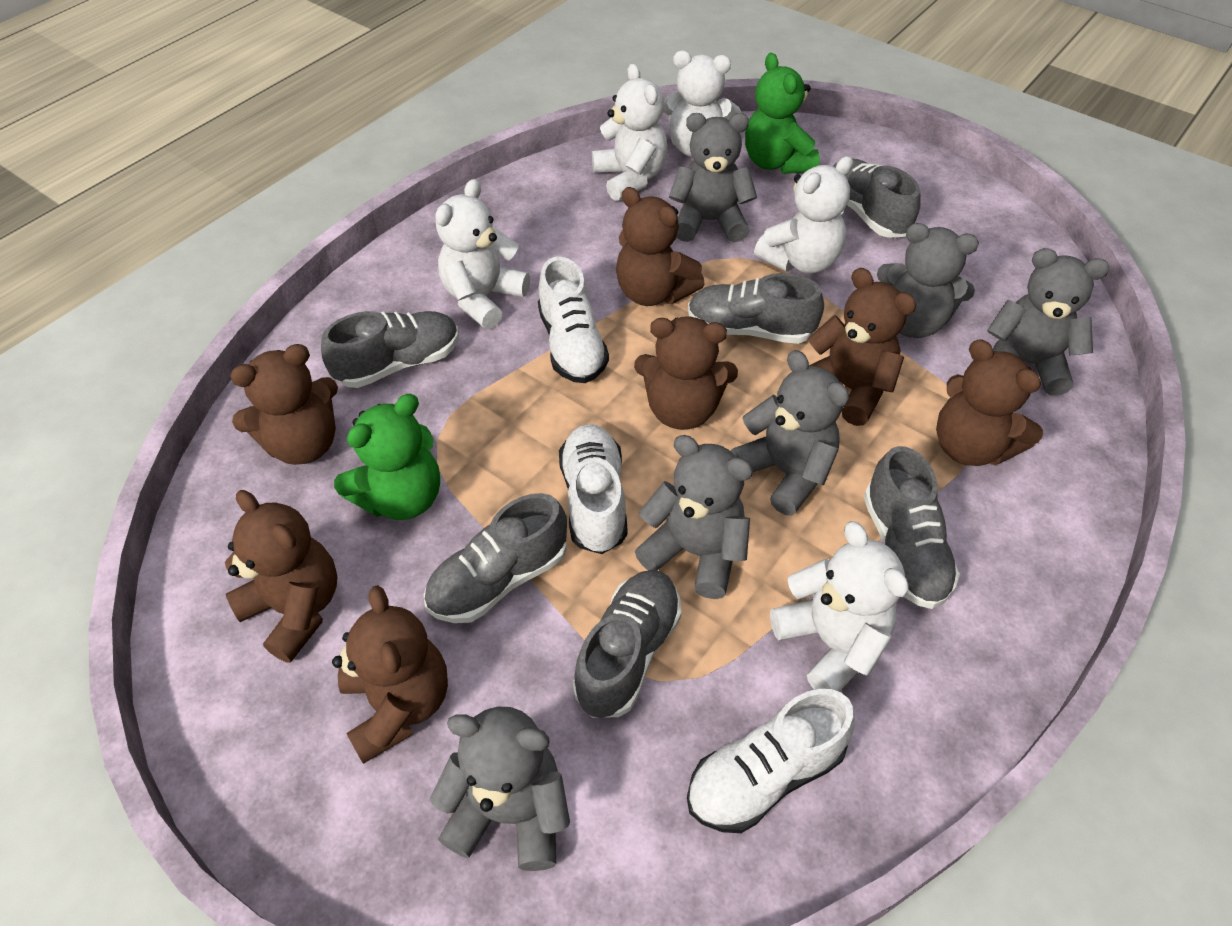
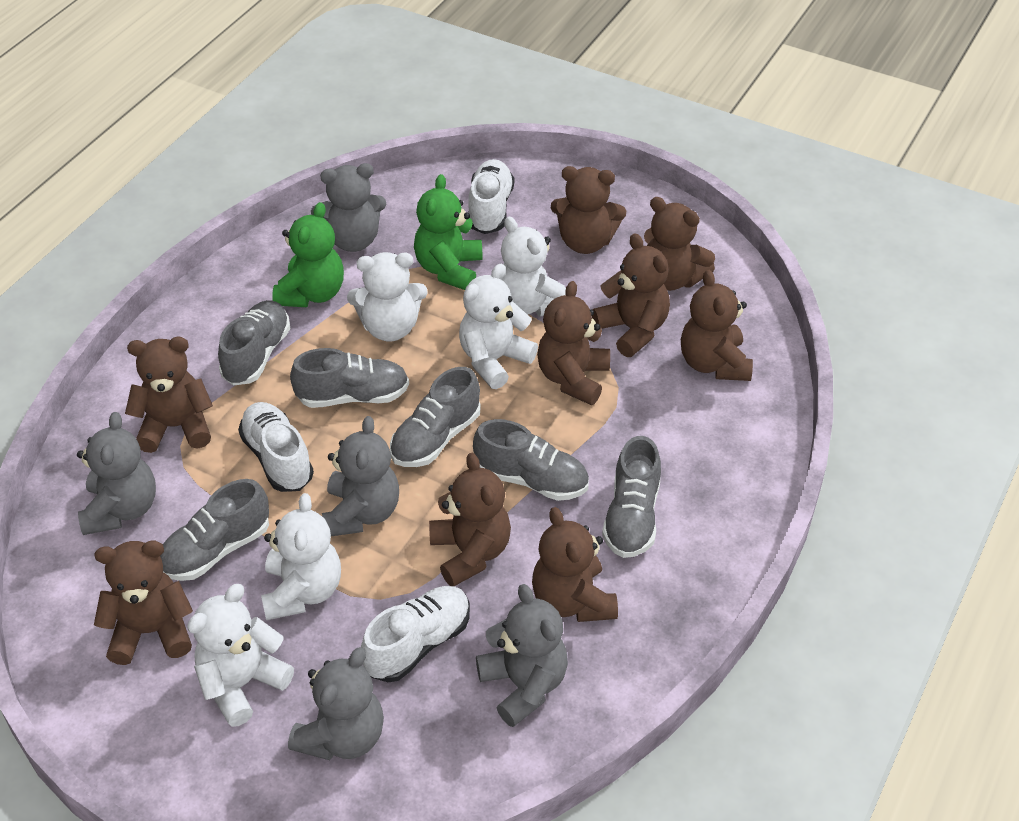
brown teddy bear: [225,490,337,663] [230,344,338,465] [332,585,448,764] [616,187,705,306] [634,316,738,430] [807,268,916,426] [936,339,1043,466] = 7 -> [94,541,193,665] [125,337,213,453] [429,453,511,586] [532,507,618,622] [537,281,610,405] [551,166,626,254] [592,233,670,357] [644,197,715,291] [681,270,753,381] = 9
grey teddy bear: [430,707,570,871] [635,435,753,599] [669,113,757,242] [731,350,849,516] [877,223,979,338] [987,248,1109,396] = 6 -> [77,412,156,535] [288,647,384,760] [311,163,386,252] [322,416,399,536] [476,584,568,727] = 5

